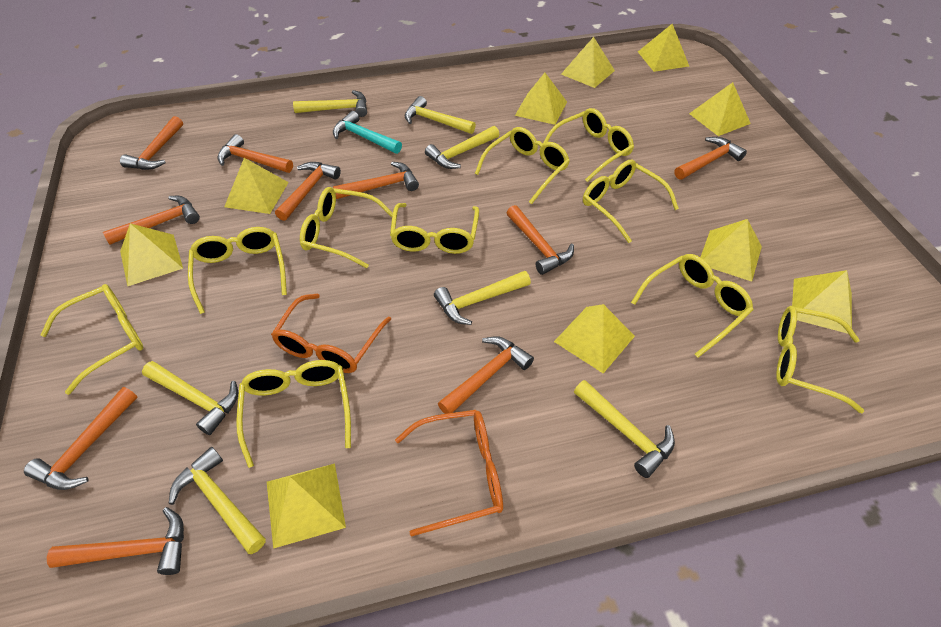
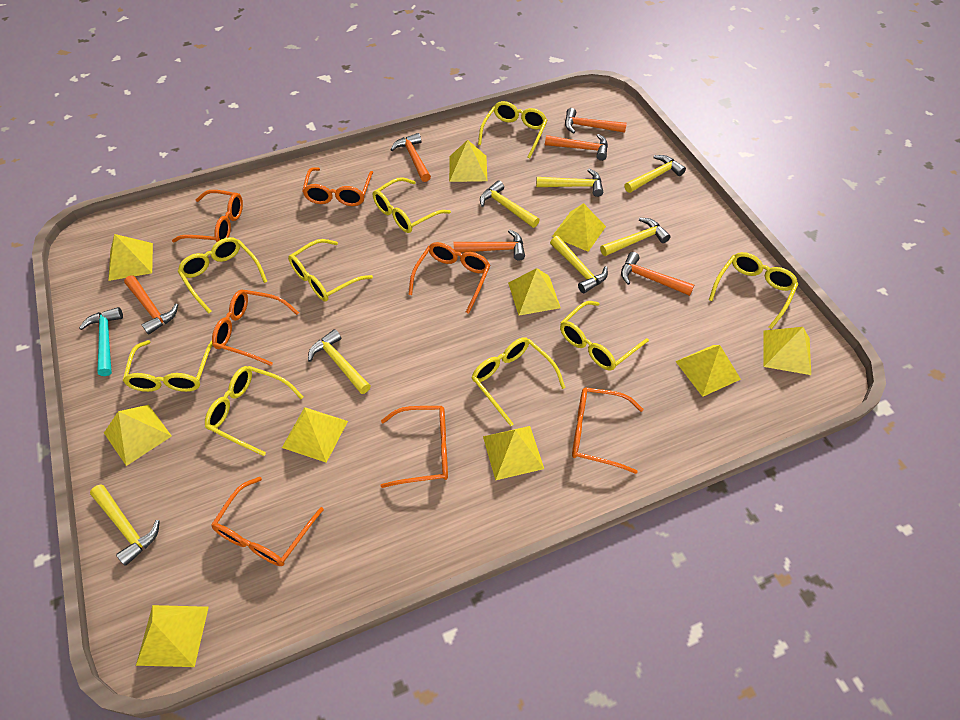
orange glasses: [271,294,391,373] [395,410,503,536] = 2 -> [172,190,243,242] [211,477,324,566] [212,290,299,366] [302,167,373,206] [381,406,448,488] [408,242,490,314] [572,387,643,474] = 7
orange hammer: [24,387,138,490] [47,507,184,575] [103,196,200,245] [120,116,183,170] [217,134,293,173] [275,162,341,221] [333,162,419,199] [438,336,534,414] [507,205,574,275] [674,137,747,180] = 10 -> [124,275,178,335] [391,133,431,182] [454,229,525,260] [545,134,608,161] [565,108,627,134] [621,252,694,296] = 6
yellow glasses: [40,284,143,395] [188,227,287,314] [236,360,351,468] [300,187,393,268] [390,203,479,254] [475,127,570,204] [543,108,634,182] [583,160,679,243] [631,254,754,357] [776,306,864,413] = 10 -> [123,340,213,392] [178,237,268,313] [205,366,304,456] [288,239,373,302] [373,177,451,233] [471,337,566,426] [478,101,547,158] [560,301,649,371] [709,252,798,329] = 9

